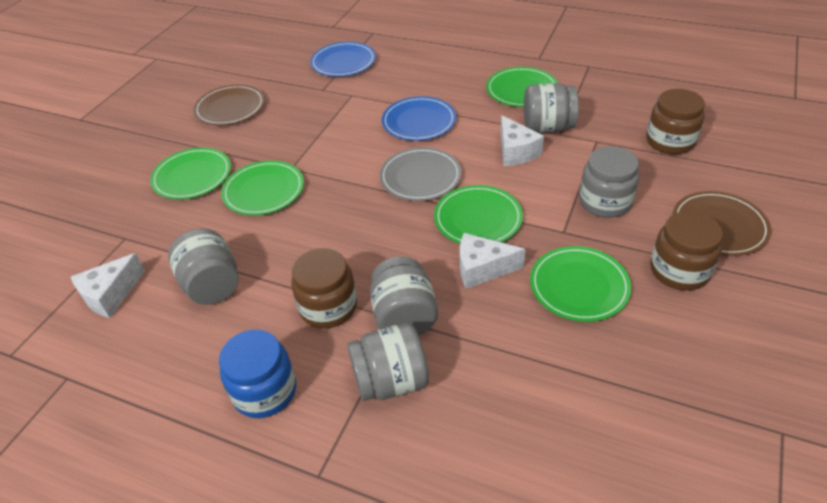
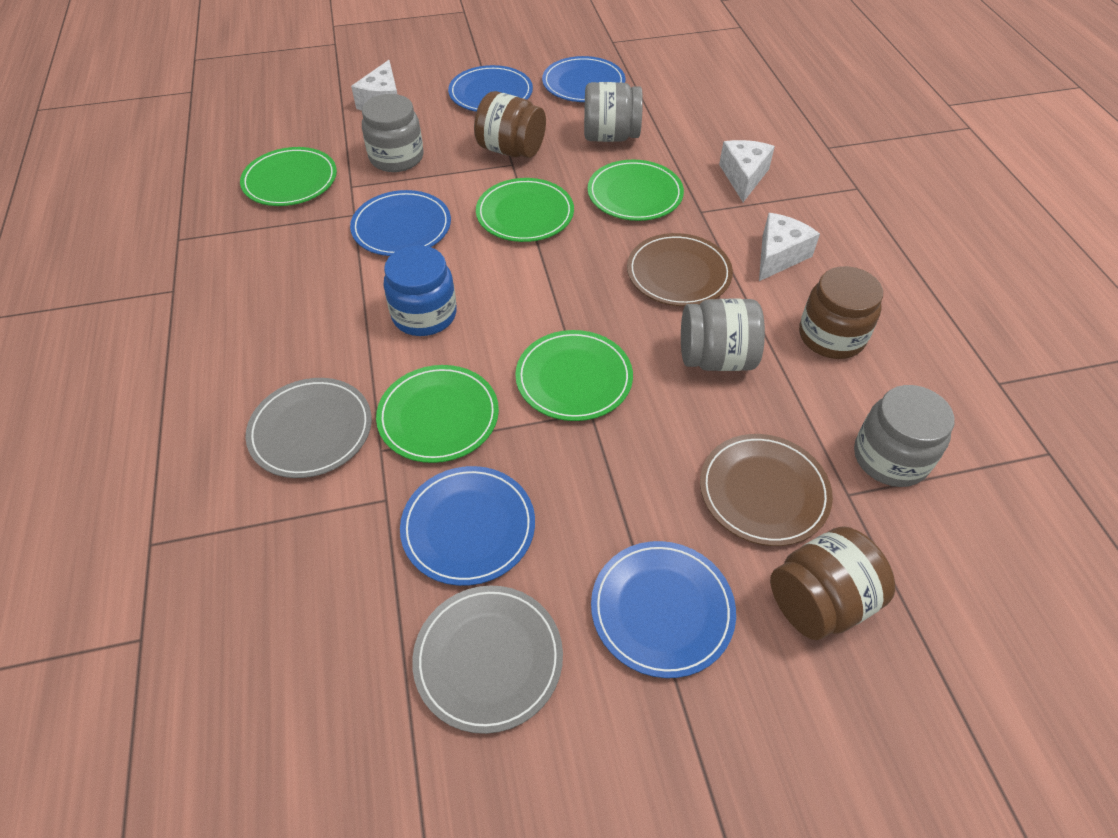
blue plate: [310,42,376,77] [382,96,456,141] = 2 -> [350,190,451,256] [400,466,535,586] [448,65,533,112] [542,56,625,102] [591,541,736,678] = 5
grey jar: [168,228,239,305] [347,323,429,401] [370,257,438,335] [524,83,579,133] [579,146,639,218] = 5 -> [362,94,424,172] [584,82,643,142] [681,299,765,371] [854,385,954,487] = 4
grey plate: [379,147,462,201] = 1 -> [246,378,372,478] [412,586,563,734] = 2

